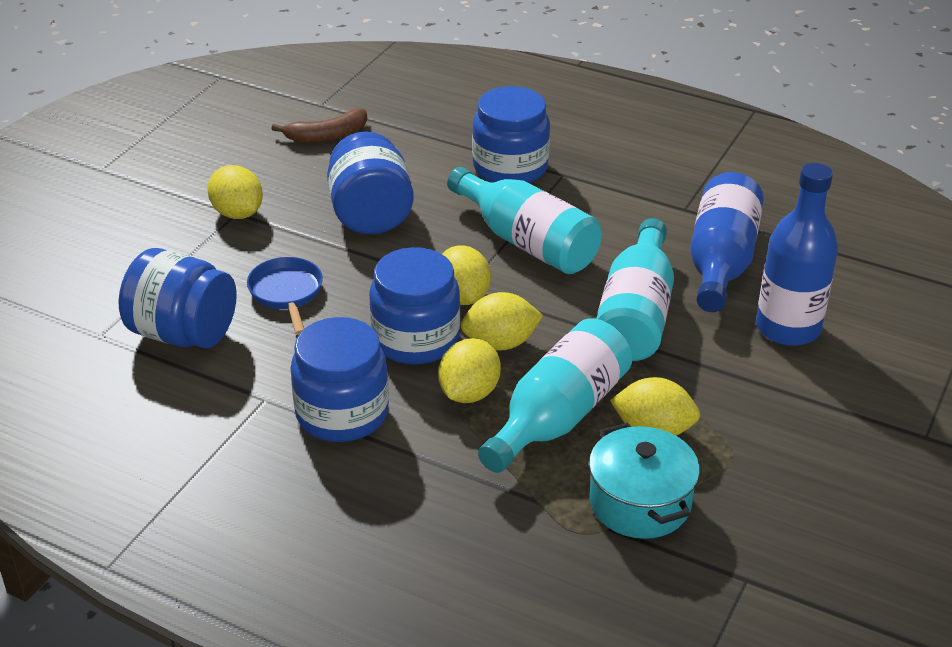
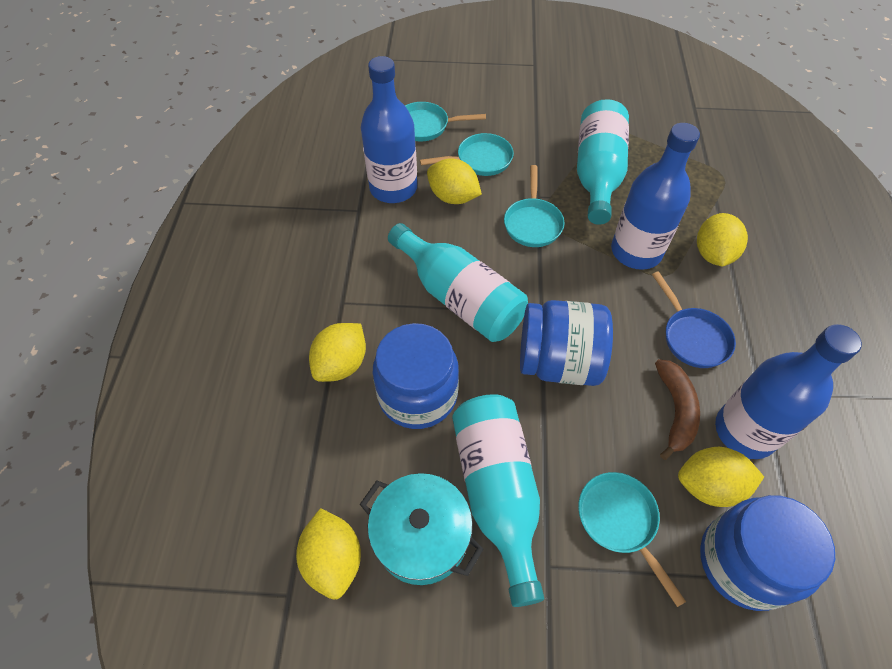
blue bottle: [690,172,764,312] [756,163,838,346] = 2 -> [361,56,417,203] [611,123,700,270] [715,324,862,459] = 3
blue jar: [119,248,237,349] [290,317,389,442] [327,132,414,234] [369,247,460,365] [472,86,550,183] = 5 -> [373,323,459,429] [520,300,613,386] [700,495,835,611] = 3
turquoise pan: none = 0 -> [405,102,486,142] [420,133,514,176] [504,165,565,247] [578,472,686,607] = 4

